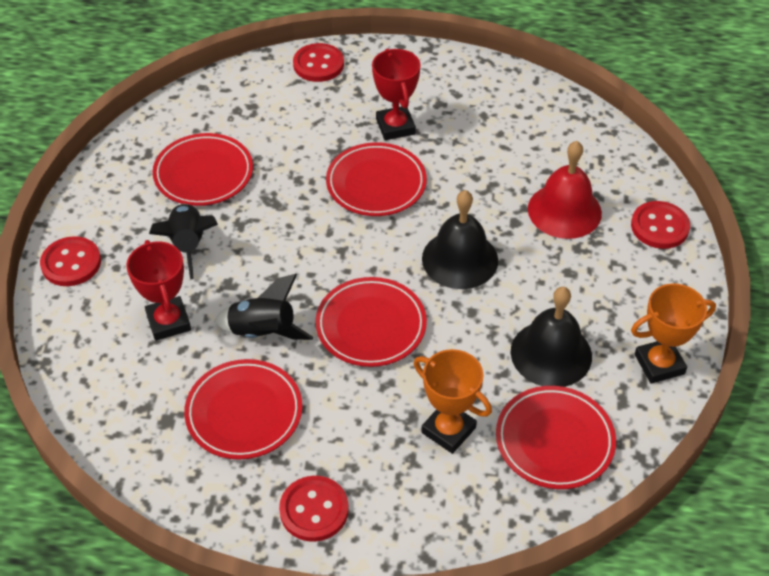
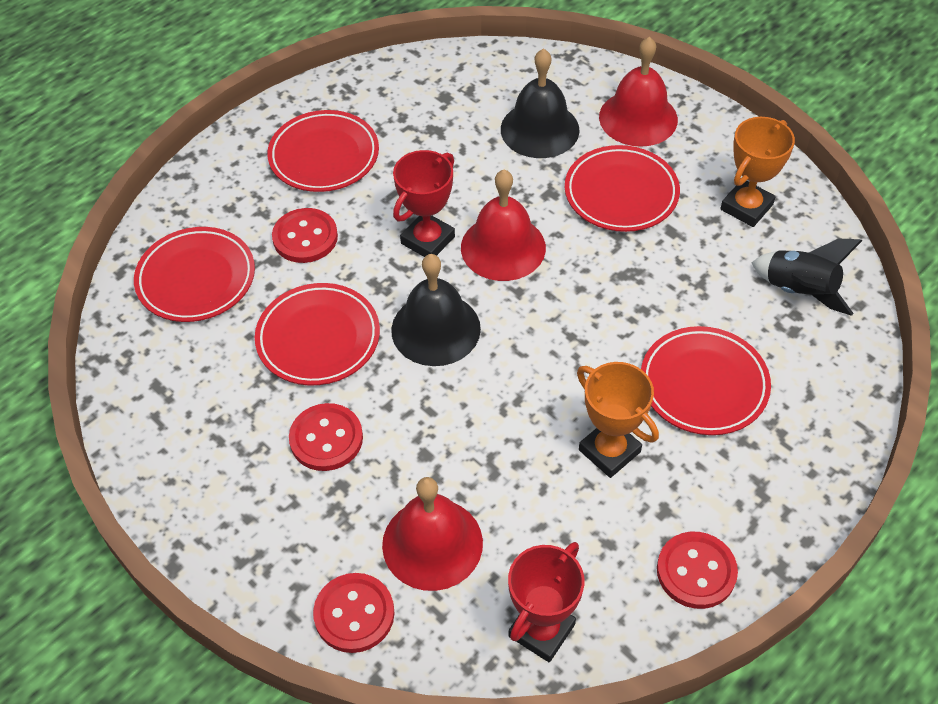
black rocket: [149,204,218,279] [215,274,313,340] = 2 -> [751,238,862,316] = 1
red bell: [528,141,602,239] = 1 -> [382,477,483,591] [461,170,546,281] [599,37,678,147] = 3

